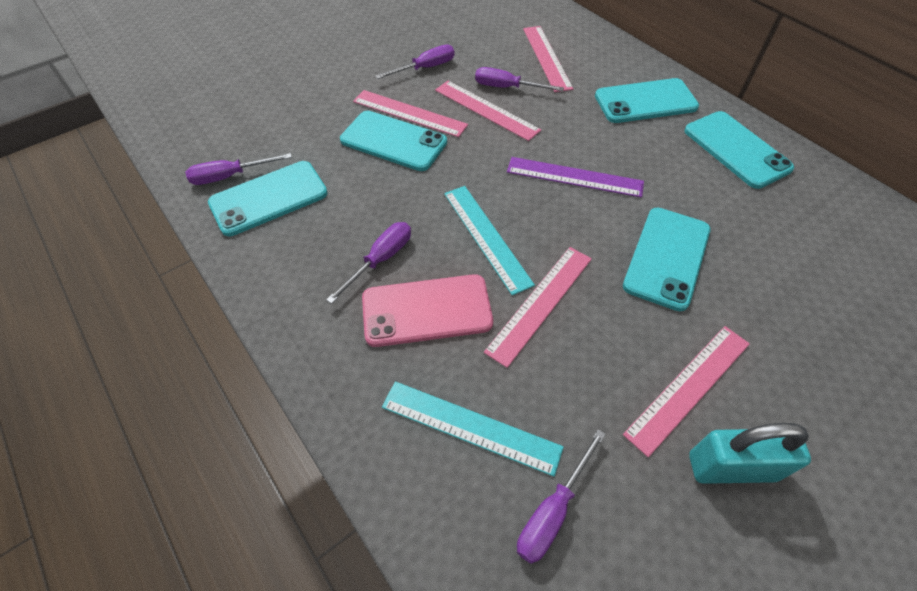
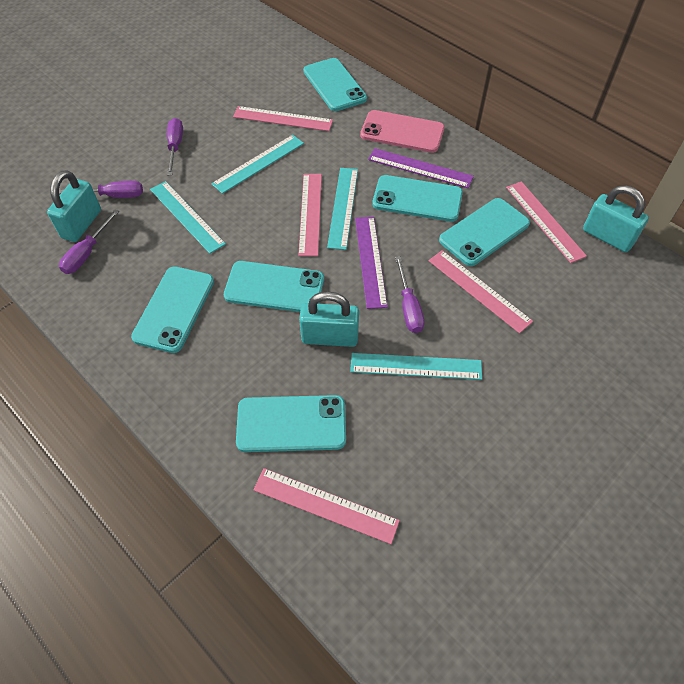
purple ruler: [507,157,644,198] = 1 -> [355,217,388,309] [368,148,474,188] = 2
purple screwdriver: [185,153,292,185] [326,222,411,304] [375,44,455,79] [475,67,564,91] [517,429,606,564] = 5 -> [59,181,143,198] [59,209,119,274] [167,118,183,175] [395,256,425,333] = 4
turquoise padlock: [689,423,811,484] = 1 -> [47,170,101,242] [299,292,359,347] [583,185,649,252] = 3
turquoise phone: [208,161,328,236] [340,111,447,171] [595,78,699,123] [623,208,711,311] [684,111,794,189] = 5 -> [131,266,214,353] [224,261,324,312] [236,395,346,452] [303,58,367,111] [372,175,463,222] [439,198,530,266] = 6
turquoise ruler: [382,381,564,477] [444,186,535,295] = 2 -> [150,181,226,254] [211,135,304,194] [327,168,358,250] [350,353,482,380] = 4

